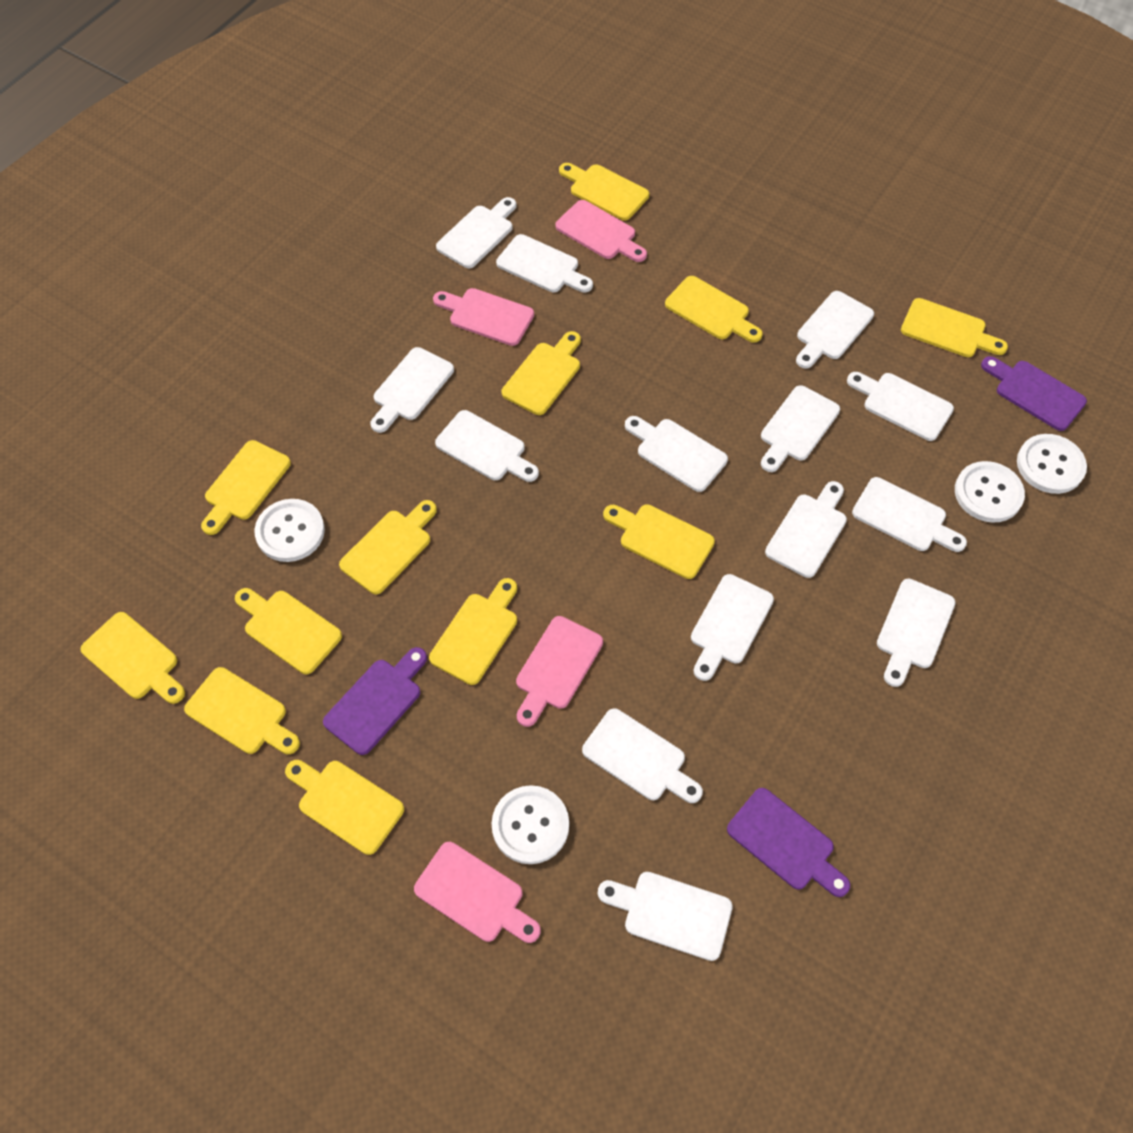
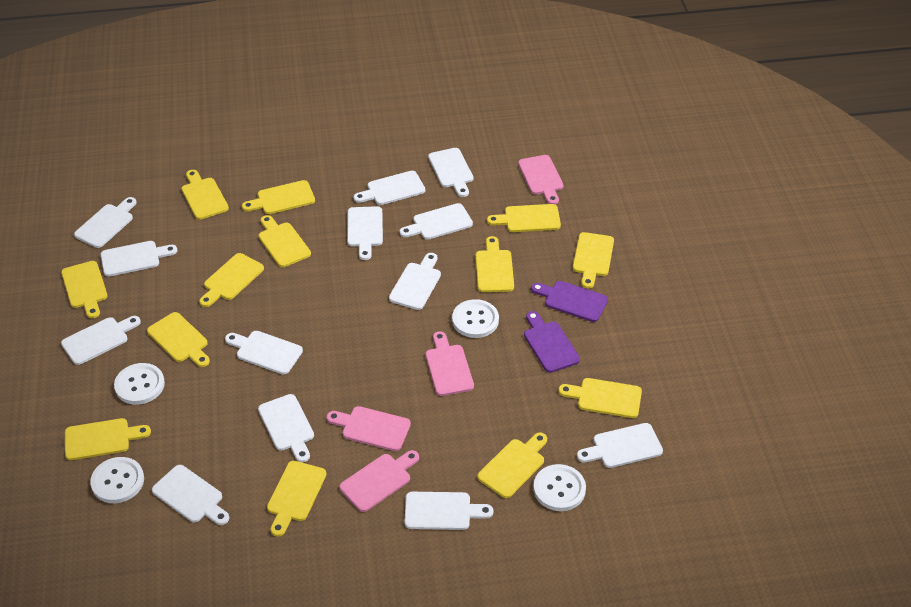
purple cutting board: [323,647,427,755] [727,788,850,897] [981,356,1087,431] = 3 -> [524,311,580,373] [531,281,608,322] = 2
white cutting board: [370,347,454,433] [435,410,539,482] [436,197,516,268] [496,234,593,293] [582,708,703,803] [598,872,733,961] [625,416,728,492] [691,574,774,681] [761,385,840,472] [765,481,847,578] [796,291,874,368] [847,372,954,441] [852,477,967,552] [877,579,956,687] = 14 -> [61,316,141,365] [74,197,137,248] [101,241,177,277] [152,465,229,525] [225,331,303,375] [258,394,314,462] [347,206,383,260] [353,171,425,205] [389,253,441,310] [400,203,473,240] [404,492,493,530] [428,148,473,197] [577,423,663,468] = 13
yellow cutting board: [80,612,185,704] [184,667,300,754] [201,440,291,535] [235,588,342,674] [285,760,404,855] [339,500,437,594] [429,578,517,685] [502,331,581,415] [559,163,649,221] [603,504,715,579] [665,276,763,343] [901,298,1008,357] = 12 -> [61,261,108,318] [65,418,151,460] [147,312,210,367] [181,170,229,220] [199,253,264,307] [242,180,315,214] [258,215,311,267] [267,461,326,537] [475,236,514,292] [478,432,547,498] [487,204,561,232] [558,378,642,418] [573,232,614,289] = 13

